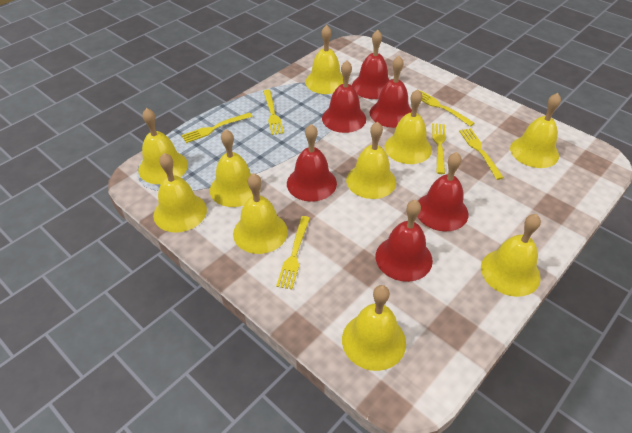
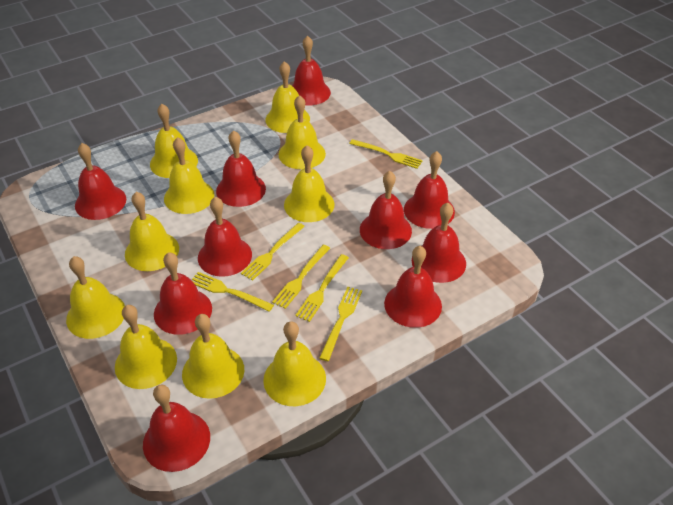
red bell: [287,124,337,202] [322,60,366,133] [352,30,390,99] [370,56,412,128] [376,200,433,282] [417,152,468,231] = 6 -> [75,143,126,220] [143,384,210,472] [154,252,212,335] [198,197,252,277] [216,130,266,207] [292,35,331,105] [360,171,412,249] [384,246,442,328] [404,151,455,229] [412,203,466,283] = 10

